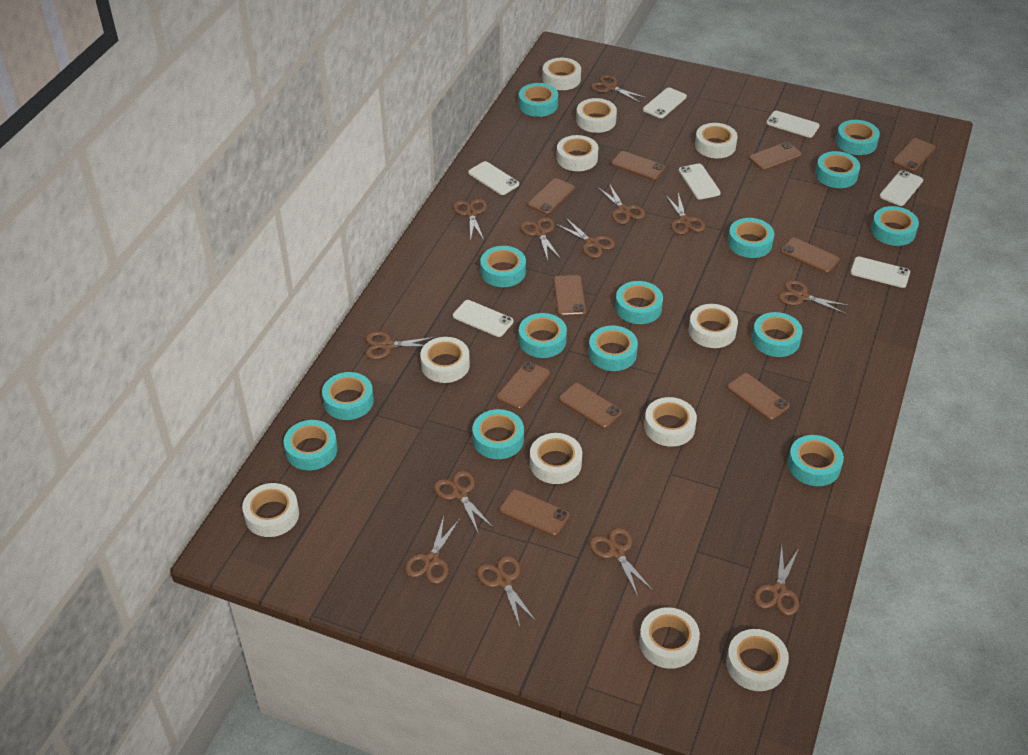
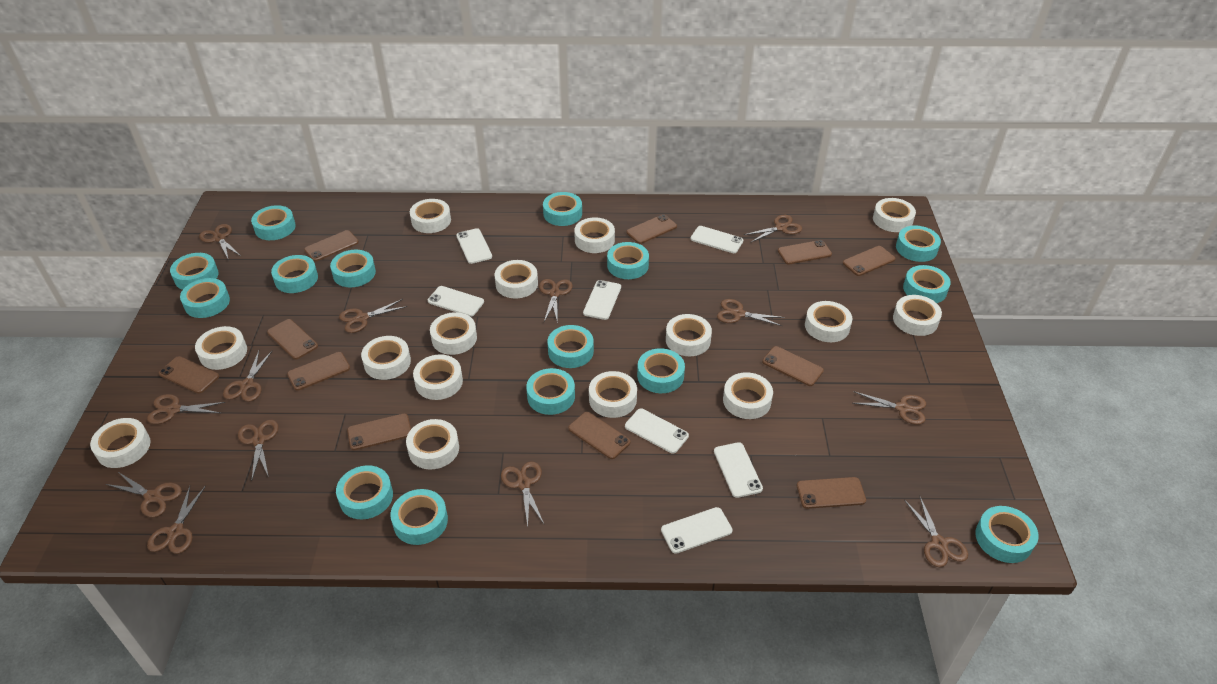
brown phone: [496,361,550,410] [499,489,570,536] [527,178,575,215] [554,275,586,316] [559,383,622,429] [611,151,665,180] [727,373,790,420] [749,142,802,171] [780,238,840,273] [892,138,936,172] = 10 -> [159,356,219,394] [267,319,318,359] [287,352,350,391] [304,230,359,262] [347,413,411,450] [568,412,631,459] [626,214,677,244] [762,346,824,386] [778,240,832,264] [797,477,866,509] [843,246,895,276] = 11
turquoise tape: [284,420,338,470] [322,372,374,420] [472,409,524,459] [480,246,526,287] [519,83,558,117] [519,313,567,358] [589,326,638,371] [615,281,663,324] [728,218,774,258] [752,312,803,357] [788,435,844,486] [815,151,860,188] [836,120,880,155] [871,206,919,246] = 14 -> [170,253,219,290] [180,278,230,318] [251,205,296,240] [271,255,318,293] [330,250,376,288] [336,465,393,519] [391,489,448,545] [526,368,575,415] [543,192,582,226] [547,325,594,368] [607,242,649,279] [637,348,685,393] [896,226,941,262] [903,265,951,303] [975,506,1039,563] = 15
white tape: [242,483,299,537] [420,337,470,383] [530,433,582,484] [542,58,581,90] [557,135,598,171] [576,98,617,133] [639,607,700,669] [644,397,697,447] [689,304,738,348] [695,123,738,158] [726,629,789,691] = 11 -> [90,418,151,468] [195,326,247,370] [361,336,411,380] [406,419,459,469] [410,199,451,233] [413,355,463,400] [430,312,477,355] [495,260,538,299] [574,217,615,253] [589,371,637,418] [666,314,712,356] [723,372,773,419] [805,301,852,342] [873,198,916,232] [893,295,942,336] = 15

